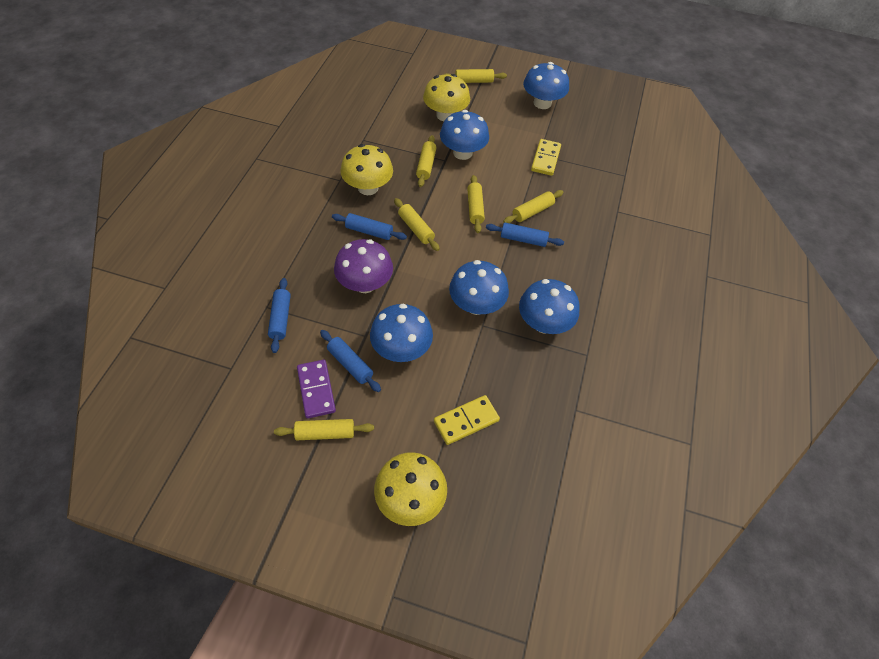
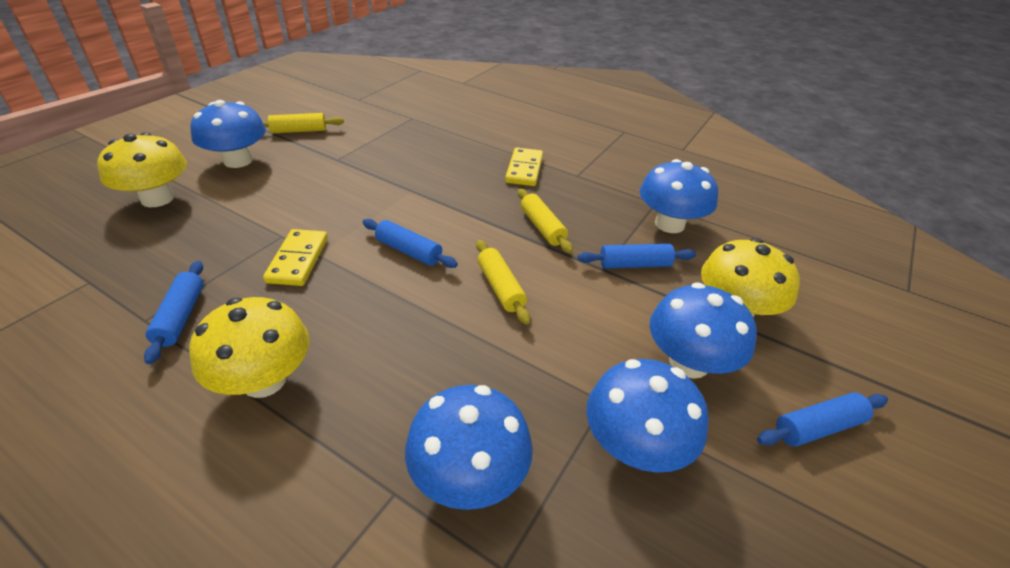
purple domino: [297,360,336,419] = 1 -> none = 0
purple mushroom: [334,239,393,293] = 1 -> none = 0
yellow rolling pin: [274,419,374,440] [394,198,440,251] [416,135,437,187] [443,69,507,83] [467,175,485,233] [503,190,564,223] = 6 -> [263,113,344,133] [476,240,530,325] [518,189,573,253] = 3

